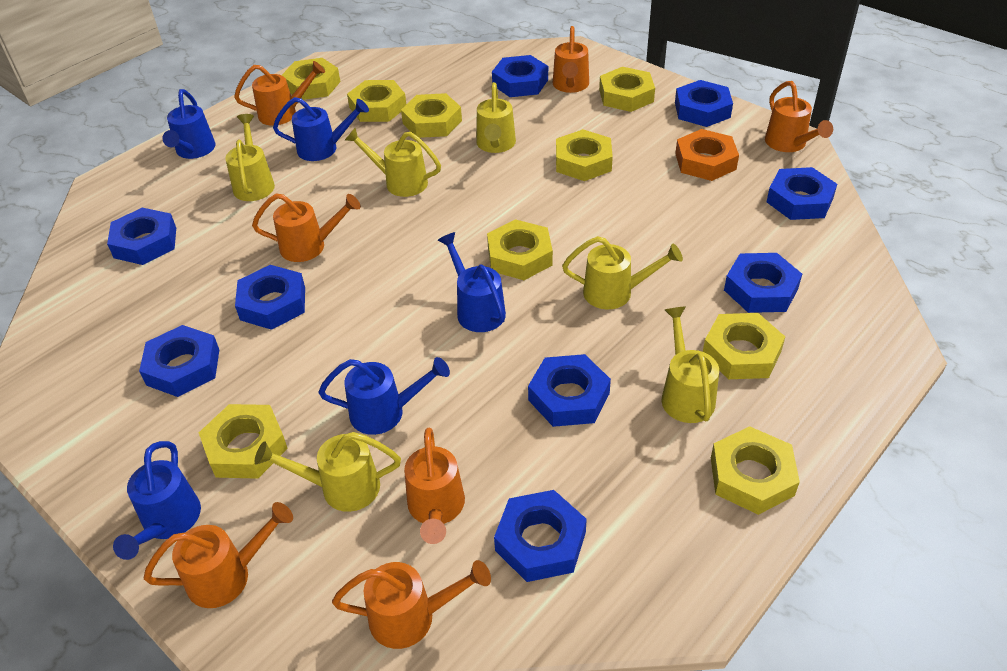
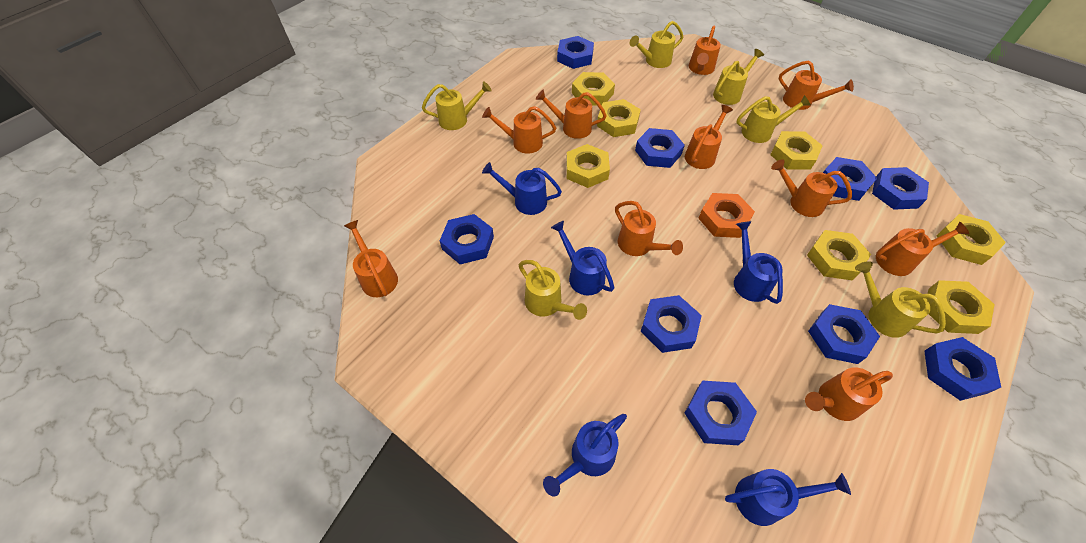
orange watering can: [143,502,293,608] [234,61,325,125] [252,193,361,262] [332,560,491,649] [404,428,465,544] [553,26,589,93] [765,81,833,152] = 7 -> [344,220,398,297] [482,106,556,154] [536,90,607,139] [615,201,683,256] [685,105,733,169] [689,26,721,75] [771,159,852,217] [779,60,854,110] [805,367,893,421] [876,222,969,276] = 10
yellow nut: [199,404,288,479] [282,58,340,100] [347,80,406,122] [401,93,462,138] [487,219,553,280] [556,129,613,181] [599,67,655,112] [703,313,785,379] [711,426,800,515] = 9 -> [566,144,610,188] [572,72,615,106] [597,99,641,137] [770,131,823,170] [807,230,871,281] [926,280,995,334] [936,214,1006,265] = 7

